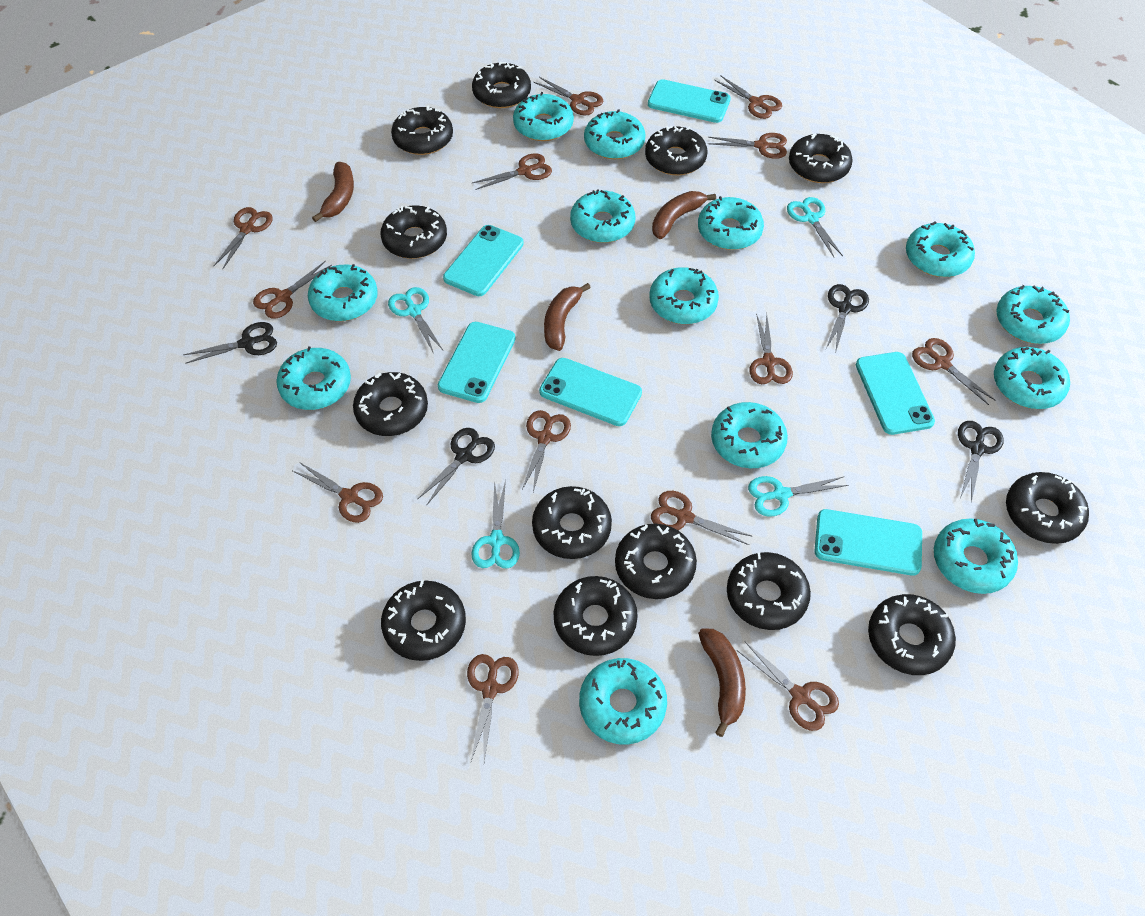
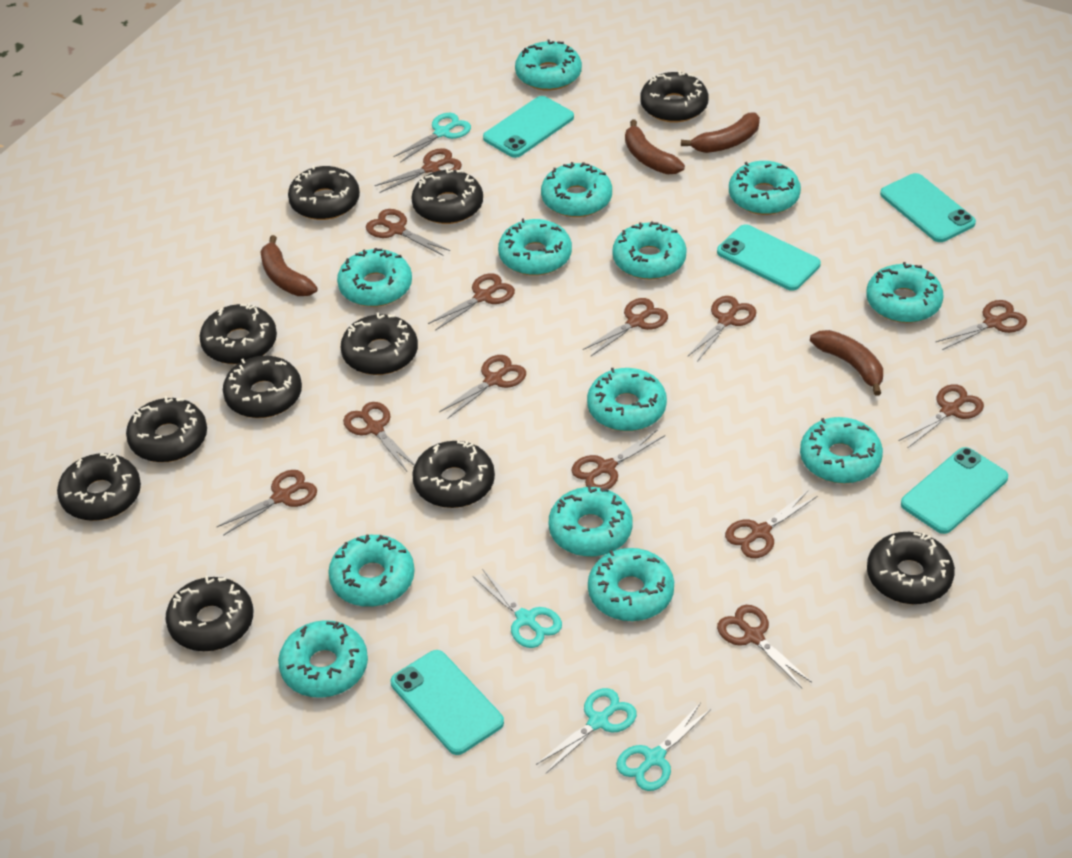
black donut: [353,372,428,436] [380,205,447,259] [381,580,466,661] [391,105,453,155] [472,61,531,108] [532,486,612,559] [553,576,638,656] [615,524,697,599] [645,126,707,175] [727,552,811,630] [789,133,853,183] [868,594,956,675] [1006,472,1089,544] = 13 -> [57,453,141,521] [126,396,207,463] [166,576,253,651] [199,304,277,364] [223,356,302,418] [288,165,360,220] [341,313,418,375] [412,168,483,224] [412,441,495,508] [640,70,708,123] [867,532,955,604] = 11
black scissors: [183,322,277,364] [418,428,495,506] [826,284,869,351] [958,421,1004,503] = 4 -> none = 0
turquoise phone: [438,322,516,403] [443,225,524,296] [539,358,642,426] [648,79,731,123] [815,509,922,576] [856,352,935,435] = 6 -> [391,650,504,755] [483,96,574,158] [717,224,821,291] [880,173,976,242] [901,447,1008,534] = 5

